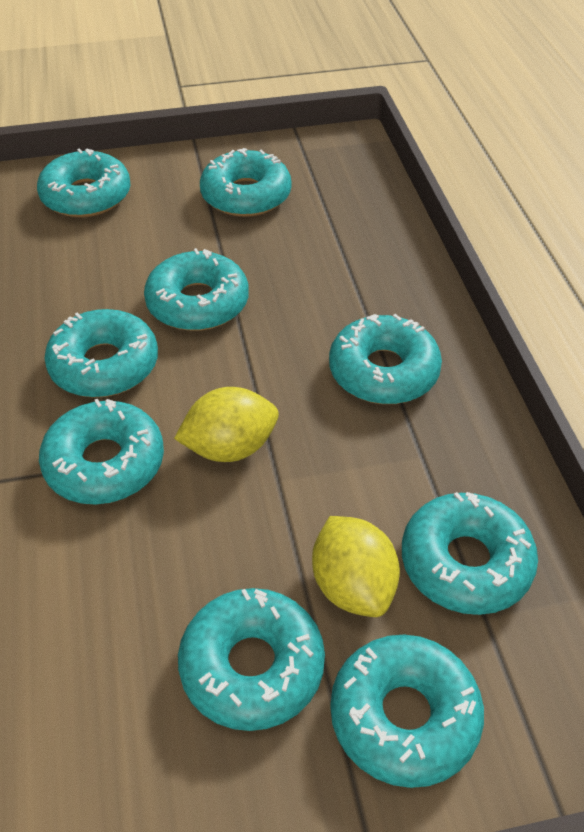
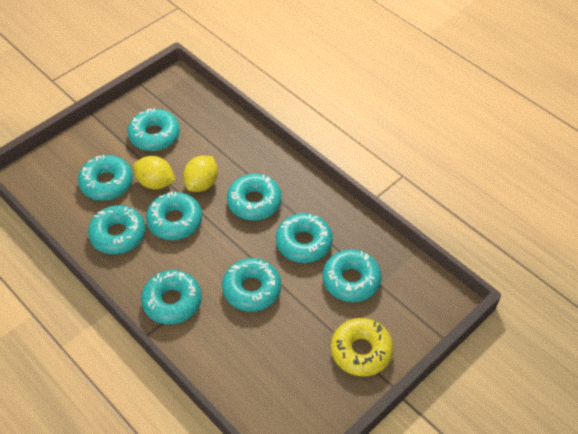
yellow donut: none = 0 -> [331,318,394,377] = 1

